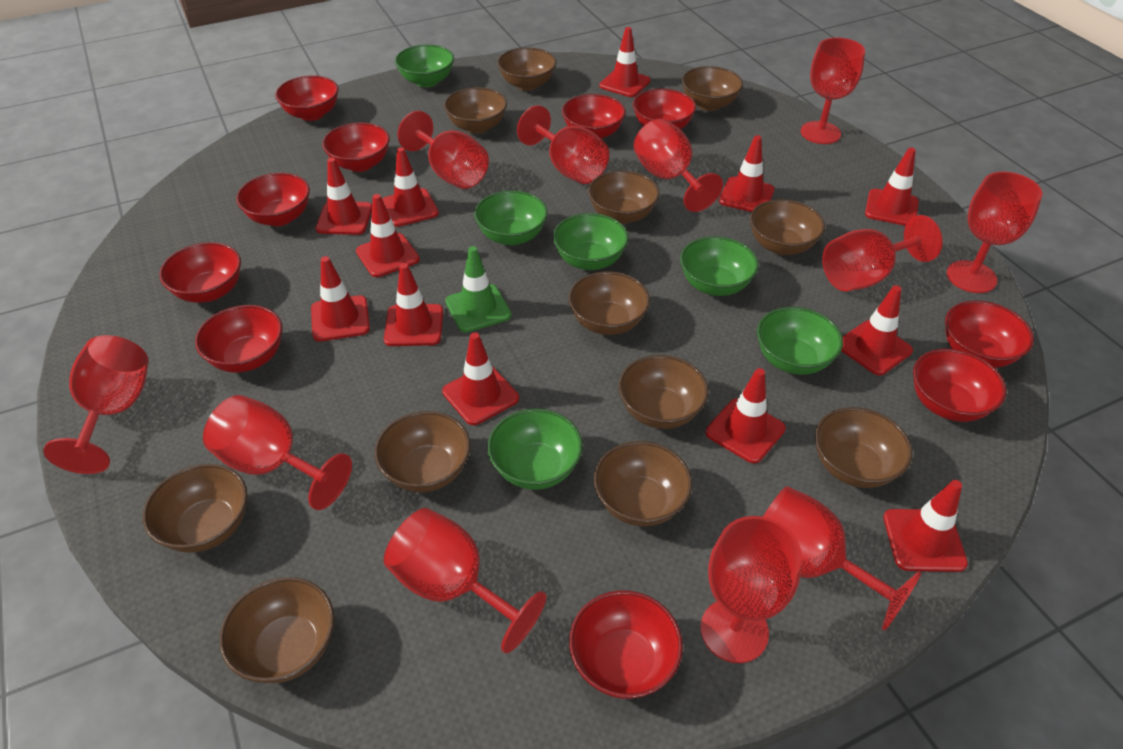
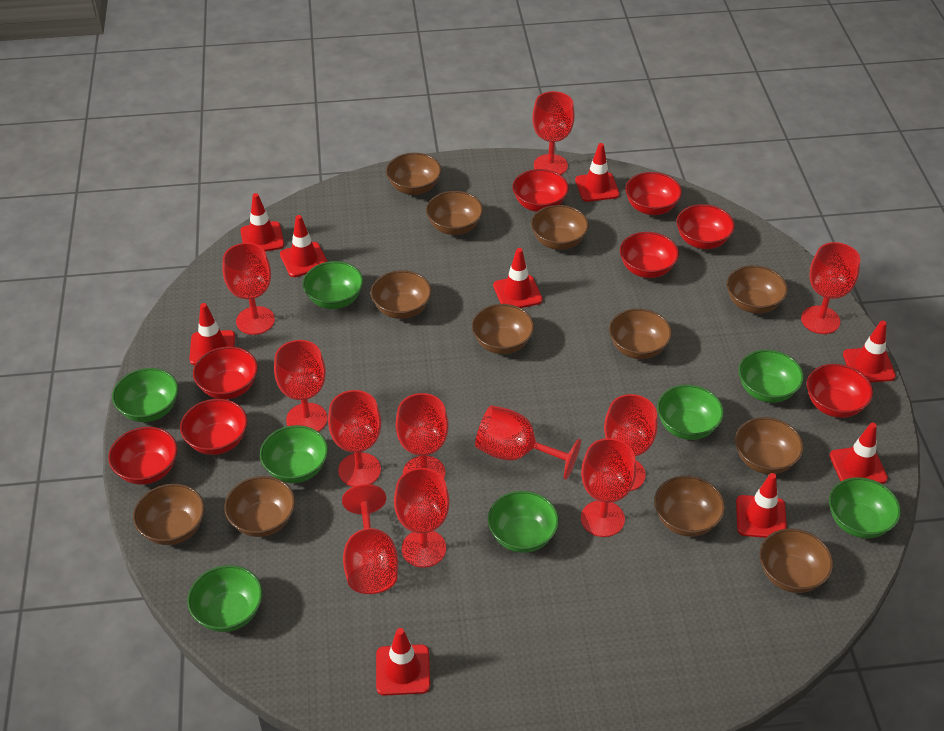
green bowl: [395,44,454,87] [474,190,548,245] [487,409,583,490] [553,213,628,270] [680,236,759,296] [757,307,843,375] = 6 -> [112,368,178,422] [187,565,262,632] [260,425,328,483] [303,261,363,309] [488,491,559,553] [657,385,724,440] [739,350,804,403] [829,477,901,539] = 8
green traffic cone: [445,246,512,332] = 1 -> none = 0
red bowl: [159,242,241,303] [195,305,282,372] [236,173,310,226] [275,75,338,121] [322,122,390,172] [562,94,626,139] [569,590,683,699] [633,89,696,129] [913,349,1006,422] [945,301,1034,368] = 10 -> [108,427,178,485] [180,399,248,455] [193,346,258,399] [512,169,569,212] [620,232,679,278] [625,172,682,215] [676,204,735,249] [807,364,873,418] = 8
red traffic cone: [311,256,370,341] [316,158,372,235] [356,194,420,277] [382,147,439,227] [384,263,443,346] [442,332,519,425] [599,27,651,97] [705,368,786,463] [719,135,774,212] [842,285,913,375] [865,147,919,226] [883,480,968,572] = 12 -> [189,303,235,365] [240,193,284,251] [280,215,328,277] [376,628,430,696] [493,248,543,308] [575,143,620,202] [736,473,787,538] [829,423,888,484] [843,320,896,382] = 9

